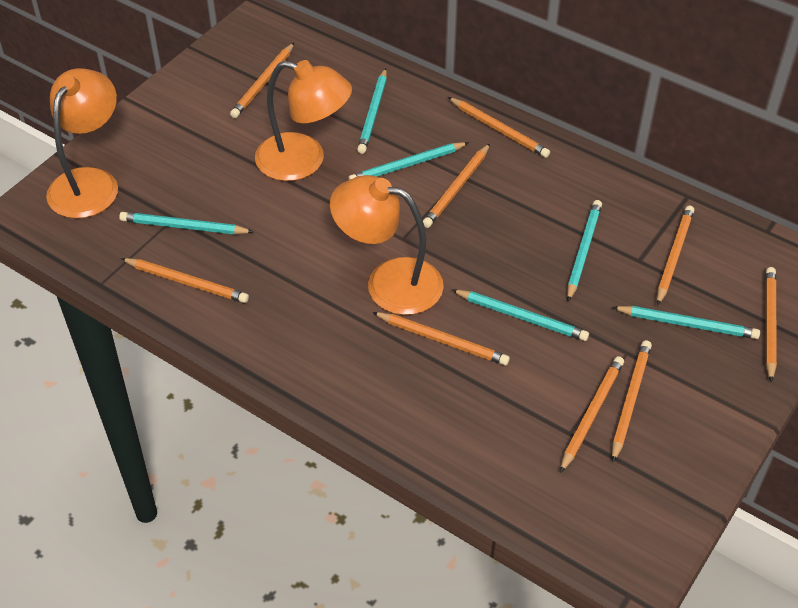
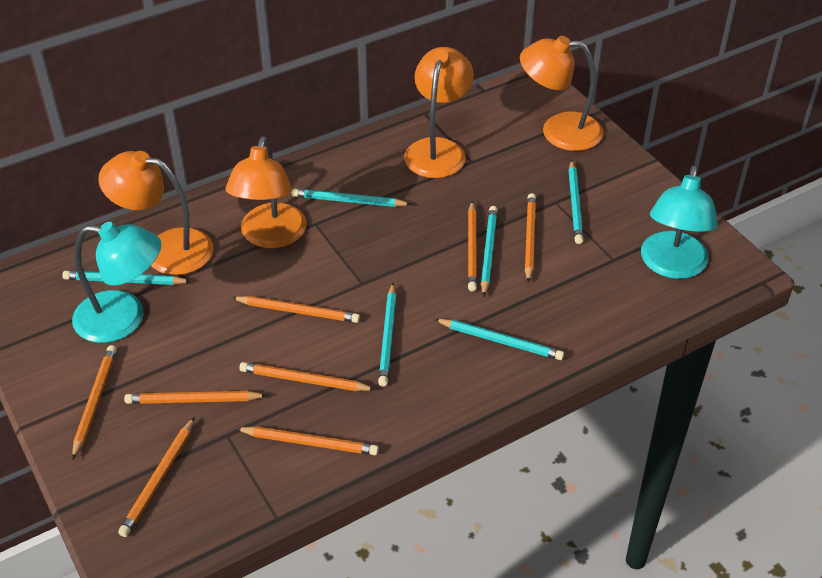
orange lamp: [46,68,118,219] [255,60,352,181] [330,175,444,315] = 3 -> [98,151,213,275] [225,136,306,248] [404,47,474,178] [520,36,603,151] = 4
orange pencil: [121,258,249,303] [230,43,294,118] [372,312,510,365] [423,144,490,228] [448,97,550,158] [560,356,624,473] [612,340,652,462] [657,206,694,306] [766,267,777,382] = 9 -> [72,345,117,460] [118,417,195,537] [124,391,268,404] [231,296,360,323] [235,426,379,455] [239,362,376,391] [468,201,477,292] [525,193,536,283] = 8
turquoise lamp: none = 0 -> [72,222,161,343] [641,166,718,279] = 2

